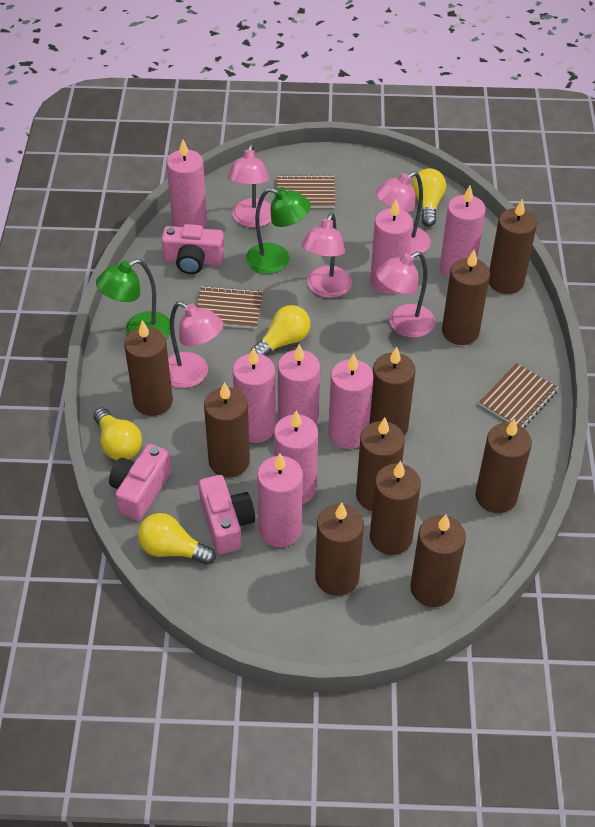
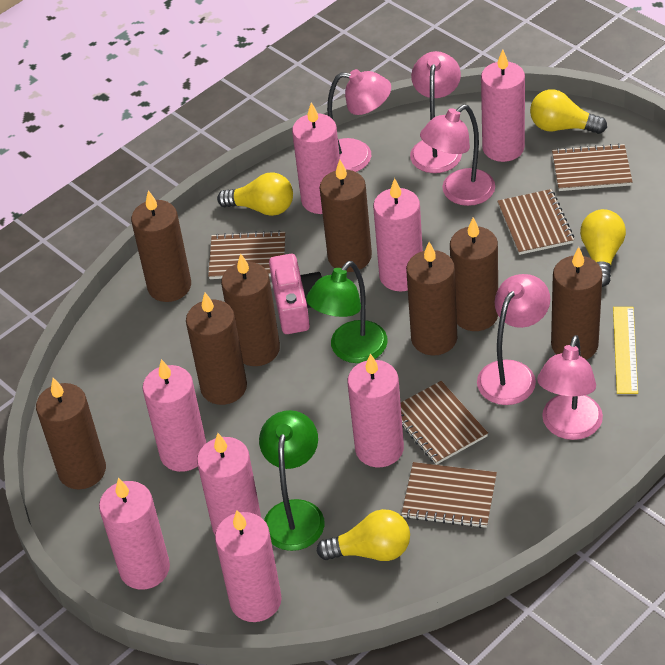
brown candle: [124,320,173,416] [204,382,250,477] [315,503,364,596] [356,417,405,511] [370,347,416,436] [370,461,421,555] [410,514,466,607] [442,250,490,345] [475,419,532,513] [489,199,537,294] = 10 -> [36,378,106,489] [131,190,191,302] [186,293,247,405] [221,253,280,366] [320,160,372,272] [406,242,457,356] [450,217,498,331] [551,247,603,360] = 8
brown notebook: [197,286,263,329] [277,175,335,208] [479,363,559,428] = 3 -> [208,231,285,279] [401,381,488,465] [402,462,497,528] [497,189,574,255] [552,143,633,191] = 5
pink camera: [109,444,172,521] [161,224,225,274] [199,475,255,554] = 3 -> [269,254,322,334] = 1
yellow ruler: none = 0 -> [613,307,638,394] = 1

